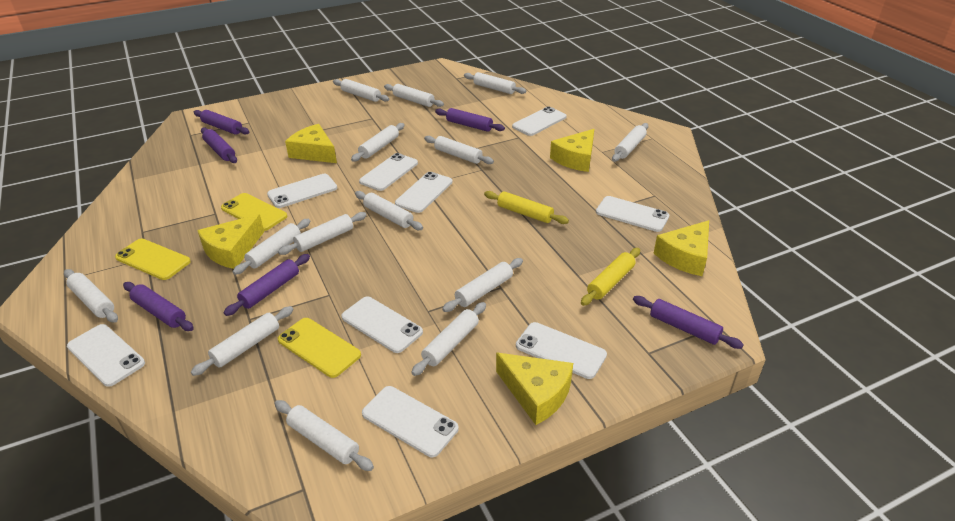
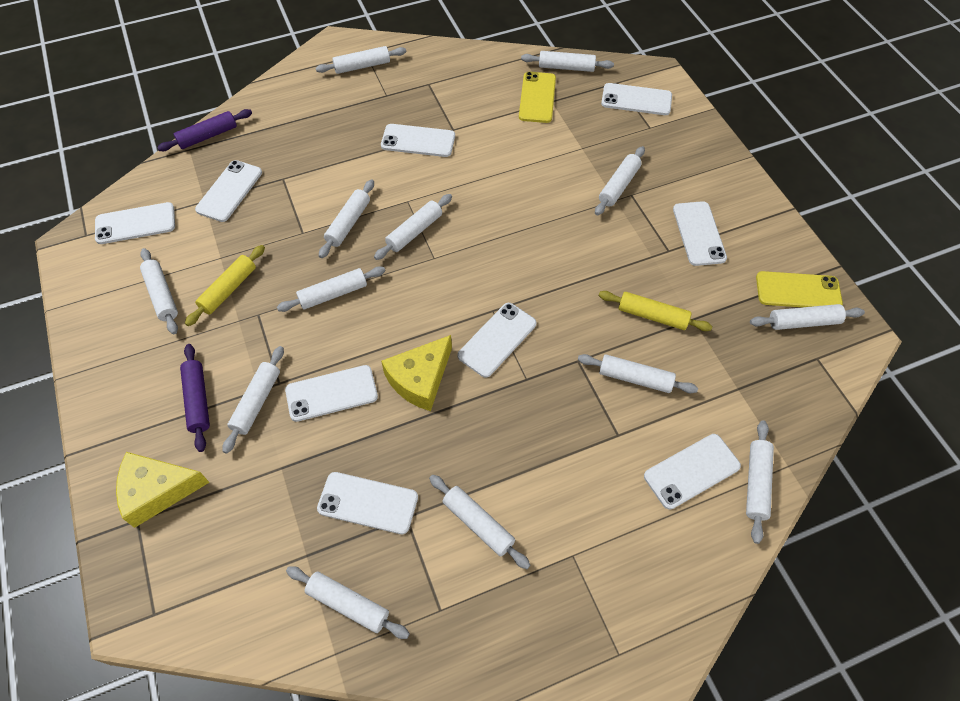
purple rolling pin: [123,282,194,331] [194,110,250,135] [201,127,237,163] [224,254,310,316] [435,108,505,132] [633,296,744,349] = 6 -> [157,109,252,151] [180,344,210,452] = 2
white rolling pin: [64,269,118,322] [191,306,293,376] [233,219,310,275] [274,400,374,471] [278,212,367,255] [333,79,389,102] [351,123,405,162] [355,191,423,230] [384,84,444,107] [411,302,486,376] [424,136,494,164] [442,258,523,312] [464,72,526,94] [612,123,648,162] = 14 -> [140,248,178,334] [222,346,284,454] [277,266,385,312] [286,566,410,639] [316,46,406,74] [319,179,374,258] [374,194,452,260] [429,475,530,569] [521,51,614,72] [578,354,698,393] [595,146,645,215] [746,420,774,544] [750,304,865,330] = 13
yellow cheese: [197,214,264,269] [285,124,337,163] [496,353,573,425] [550,129,594,172] [654,220,709,276] = 5 -> [116,452,210,528] [381,335,452,411] = 2
yellow phone: [115,239,191,280] [221,193,287,231] [278,318,361,378] = 3 -> [519,72,556,123] [756,271,843,307] = 2

